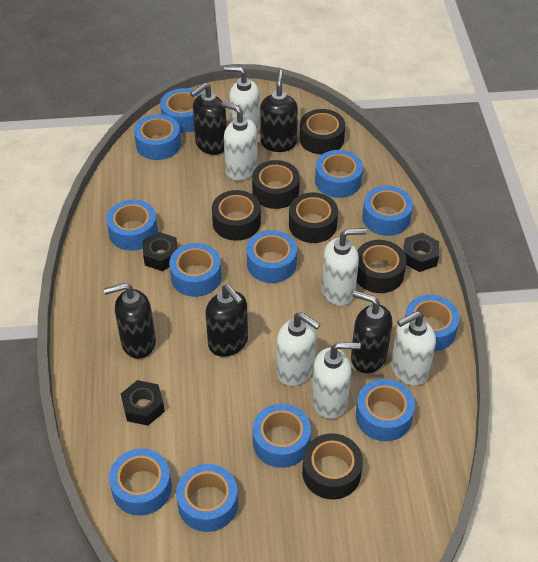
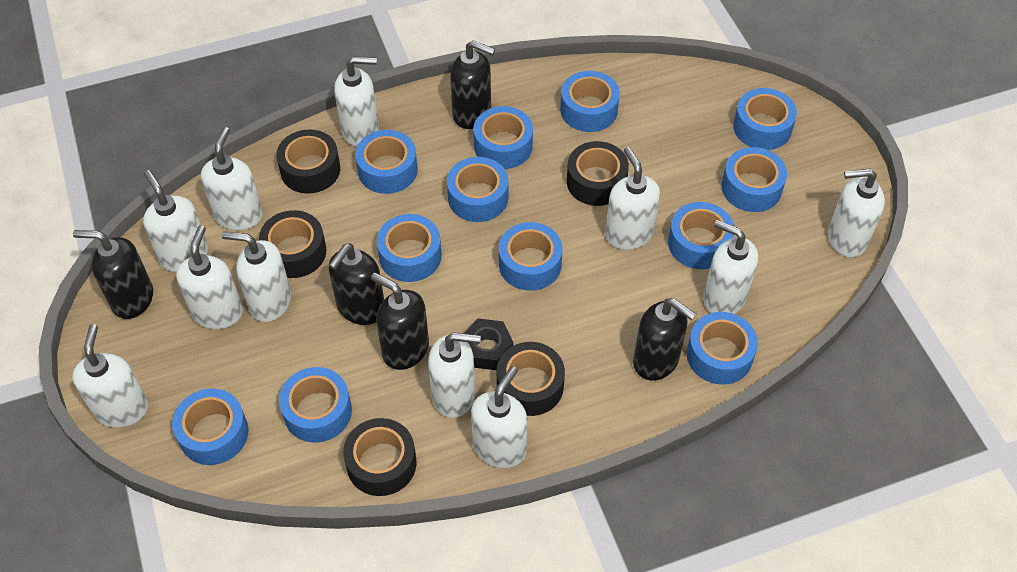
black nut: [121,380,165,426] [142,232,178,271] [403,233,439,272] = 3 -> [465,319,513,370] = 1
black tape: [212,190,261,241] [252,160,300,209] [289,192,338,243] [300,109,345,155] [302,433,363,500] [357,240,407,293] = 6 -> [259,210,326,278] [276,129,340,194] [343,418,416,496] [497,342,565,416] [567,141,629,206] = 5
white soap dispenser: [221,101,258,181] [224,66,260,133] [276,312,320,386] [312,342,361,419] [322,228,367,306] [391,311,436,386] = 6 -> [72,324,148,428] [143,170,208,272] [176,225,243,329] [201,127,263,230] [222,231,291,322] [334,56,379,147] [428,332,481,418] [471,366,528,468] [605,147,660,250] [703,220,758,314] [828,168,885,257] = 11

